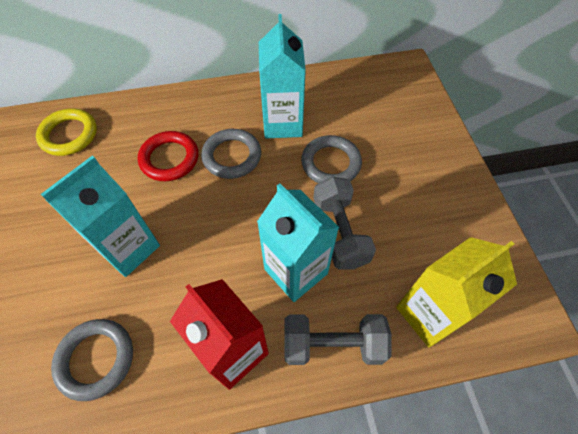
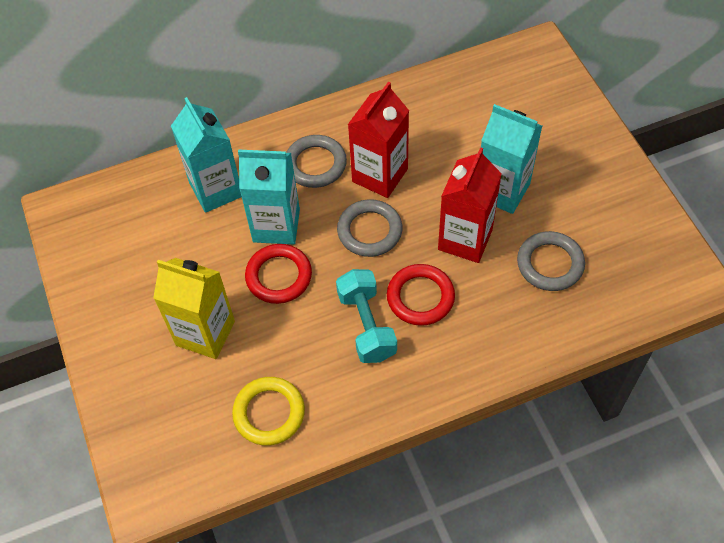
grey dumbbell: [284,314,392,365] [313,177,376,270] = 2 -> none = 0
red carton: [170,279,269,390] = 1 -> [348,82,409,198] [438,147,502,263] = 2
red ring: [138,131,198,181] = 1 -> [245,244,312,304] [387,264,455,326] = 2
turquoise dumbbell: none = 0 -> [336,269,397,363] = 1

